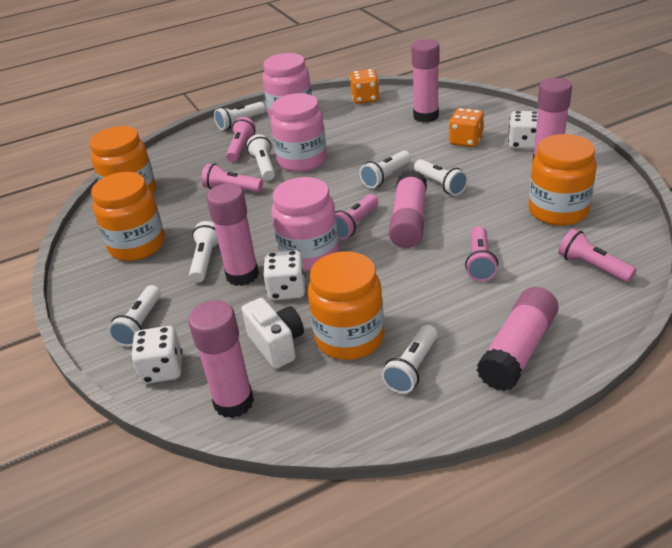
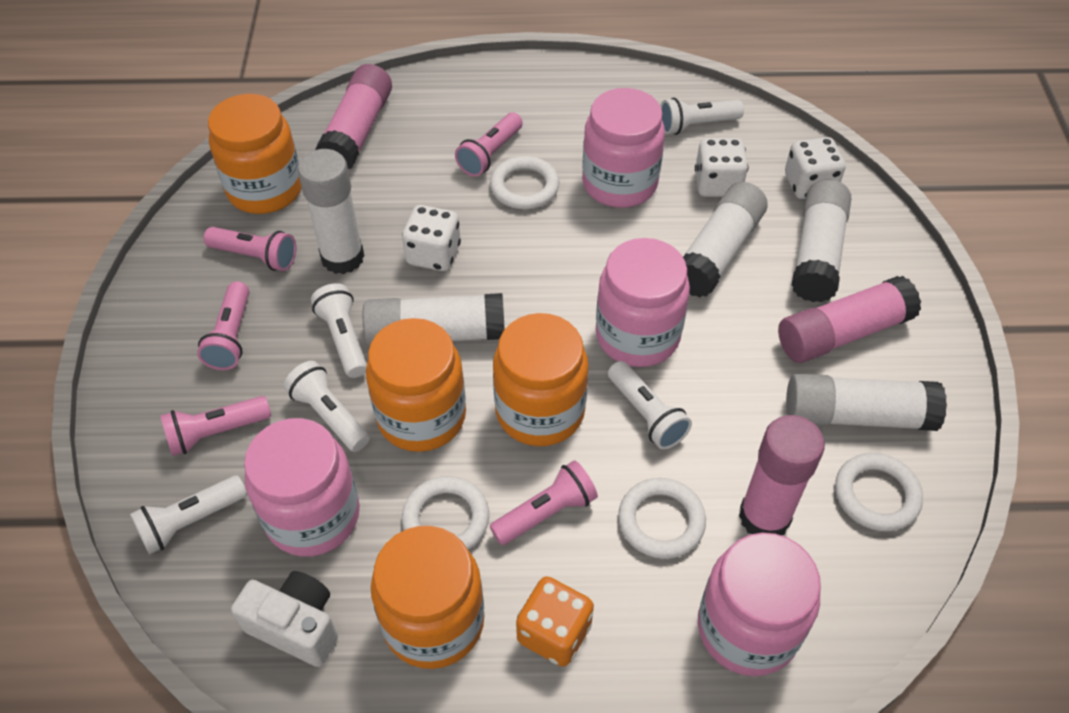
orange dice: [350,69,380,104] [449,108,484,147] = 2 -> [516,576,594,667] = 1
pink glue stick: [188,300,254,418] [207,183,259,286] [389,170,427,248] [411,39,440,123] [477,287,559,391] [532,78,572,163] = 6 -> [315,64,392,169] [739,415,825,535] [778,276,921,363] = 3
pink jar: [262,53,312,118] [271,93,327,172] [271,177,339,271] = 3 -> [244,418,360,557] [582,88,665,208] [596,238,690,367] [698,533,821,676] = 4
white flashlight: [108,285,161,347] [189,221,219,282] [214,102,265,130] [247,134,275,181] [359,151,411,188] [381,325,438,394] [414,159,468,196] = 7 -> [130,475,247,554] [284,361,370,452] [311,283,367,378] [608,361,692,450] [660,98,744,135] = 5
white glue stick: none = 0 -> [298,149,364,274] [363,293,505,347] [683,182,768,297] [786,374,947,431] [792,179,851,302] = 5
white ring: none = 0 -> [402,476,489,550] [490,156,560,209] [618,478,706,559] [835,453,923,531] = 4

